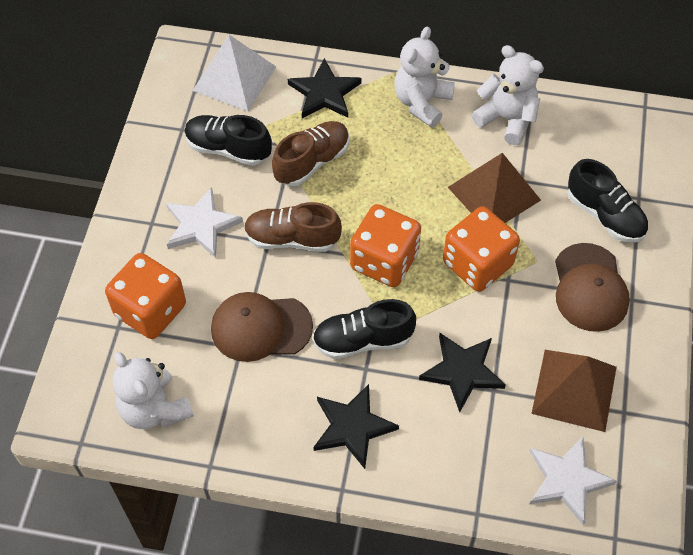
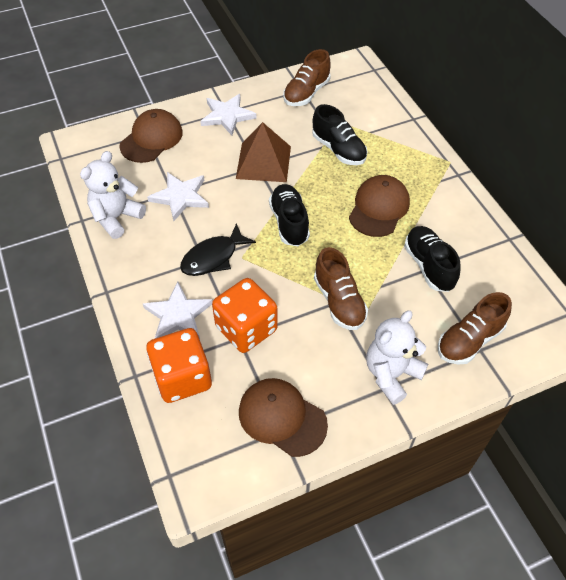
black fish: none = 0 -> [180,223,256,276] = 1
black star: [288,58,362,118] [313,384,399,469] [419,333,506,412] = 3 -> none = 0
brown cap: [211,292,313,362] [555,243,630,332] = 2 -> [119,109,183,163] [239,378,328,457] [349,175,410,237] = 3
brown pyramid: [448,153,541,223] [531,350,617,432] = 2 -> [236,122,291,182] = 1
brown shoe: [244,202,342,252] [272,121,349,186] = 2 -> [283,49,331,106] [314,247,368,330] [438,292,512,365] = 3
orange dice: [105,253,186,339] [350,204,421,287] [443,206,520,292] = 3 -> [146,328,212,403] [212,278,278,353] = 2
white pyramid: [192,35,276,111] = 1 -> none = 0
white star: [166,187,243,258] [529,437,617,525] = 2 -> [143,282,213,339] [147,172,209,221] [200,94,256,135] = 3
white teddy bear: [112,352,194,429] [395,26,455,128] [472,45,544,145] = 3 -> [80,151,146,239] [366,310,428,405] = 2

